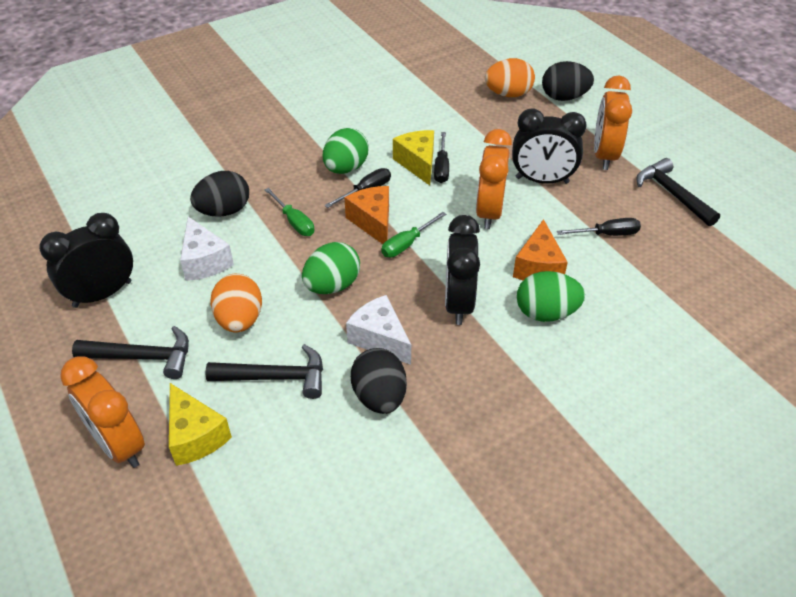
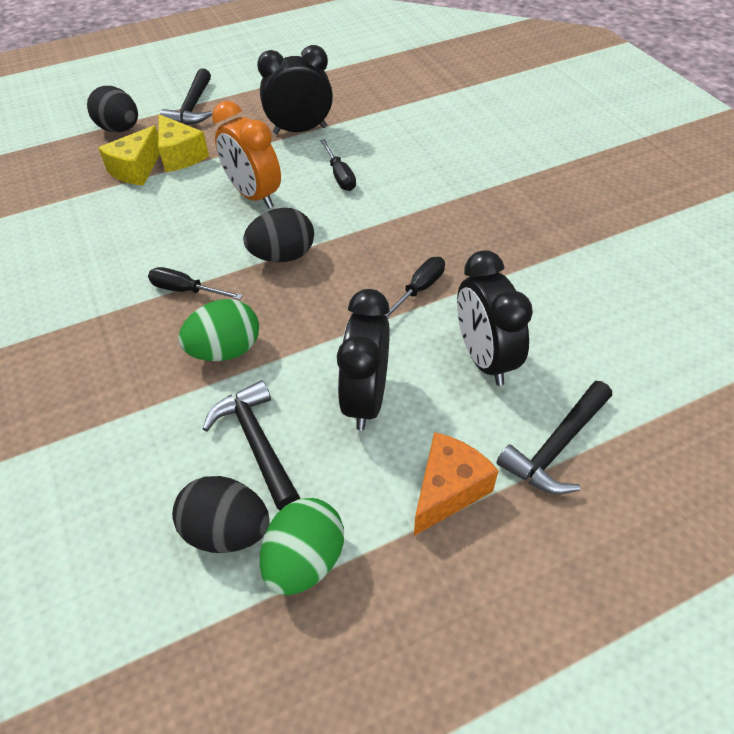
green egg: [302,242,360,294] [323,128,369,174] [517,271,585,322] = 3 -> [178,299,259,361] [260,498,344,595] = 2
green screwdriver: [264,188,314,236] [381,212,446,257] = 2 -> none = 0
orange cheese: [344,186,389,244] [513,219,568,280] = 2 -> [414,432,499,536] = 1
orange clock: [60,357,145,468] [476,129,512,229] [594,76,632,170] = 3 -> [212,101,281,209] = 1
orange egg: [210,274,262,332] [485,58,535,97] = 2 -> none = 0
white cheese: [180,217,234,281] [346,295,411,365] = 2 -> none = 0

